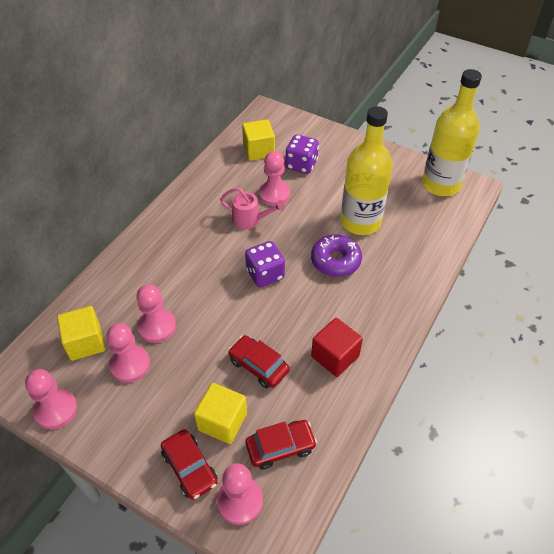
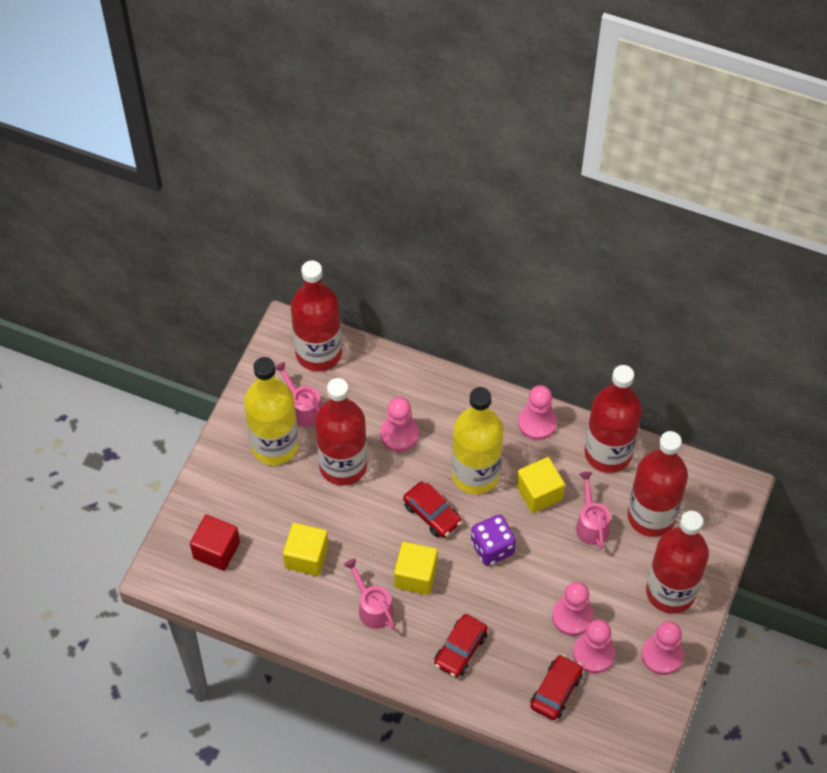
pink watering can: [220,187,285,229] = 1 -> [275,362,322,427] [344,558,395,630] [576,472,611,549] = 3
purple dice: [245,241,285,287] [285,135,319,174] = 2 -> [471,515,516,566] = 1
purple donut: [311,234,362,277] = 1 -> none = 0
red bottle: none = 0 -> [291,260,342,371] [315,378,367,486] [585,365,642,473] [627,431,688,537] [646,511,709,614] = 5

